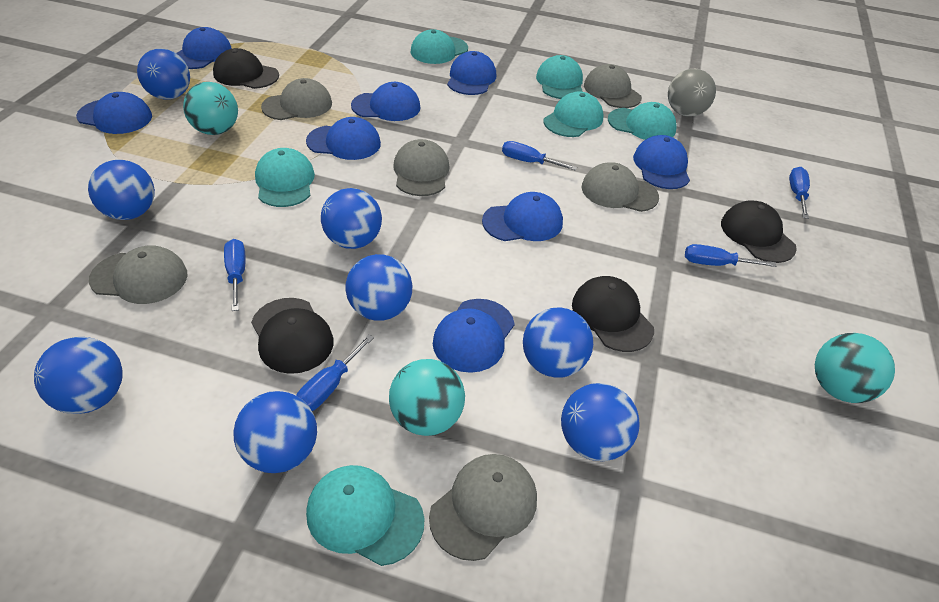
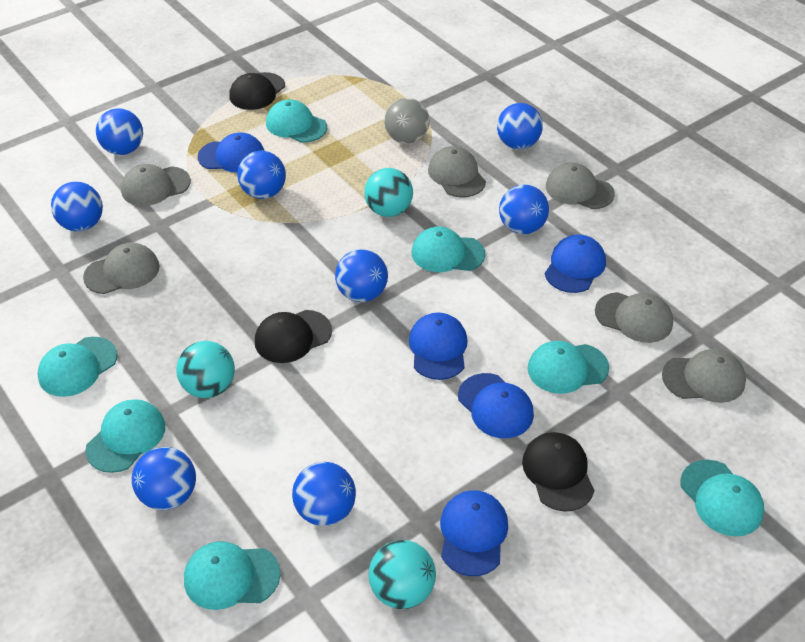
black cap: [213,48,279,89] [251,298,334,374] [572,276,654,352] [721,200,797,263] = 4 -> [229,72,285,110] [255,310,332,363] [522,432,595,512] = 3
blue cap: [76,92,152,134] [176,27,232,69] [306,117,381,160] [351,82,421,121] [433,299,515,373] [447,51,496,95] [482,192,563,241] [633,135,690,189] = 8 -> [198,133,264,173] [409,312,468,380] [440,490,508,576] [458,373,534,438] [545,234,606,293] = 5
blue screwdriver: [224,239,246,311] [296,334,374,411] [502,141,577,171] [685,244,776,267] [789,167,810,219] = 5 -> none = 0
turquoise cap: [255,148,315,207] [306,465,425,566] [411,29,468,64] [536,55,583,99] [544,91,604,137] [608,102,677,140] = 6 -> [38,337,117,397] [85,399,165,473] [184,541,280,610] [266,99,327,143] [411,227,485,272] [528,341,609,394] [680,460,764,536] = 7

